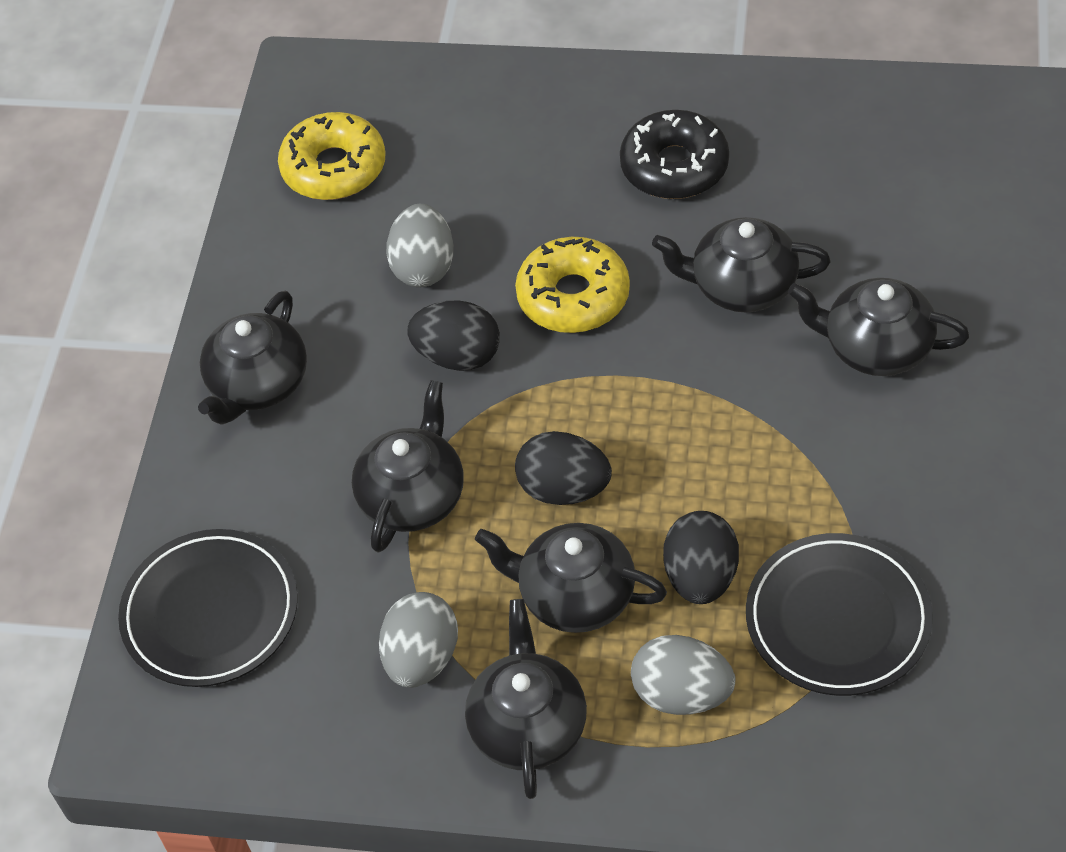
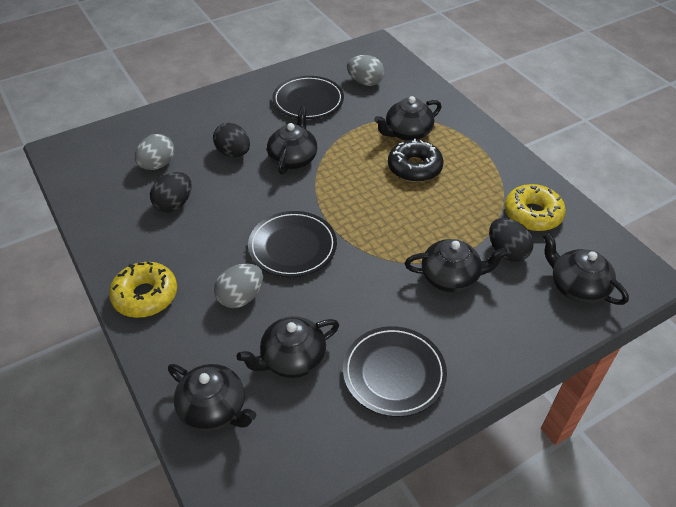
black plate: [118,529,298,687] [746,533,933,696] = 2 -> [248,211,337,277] [272,76,344,119] [343,326,447,417] = 3

